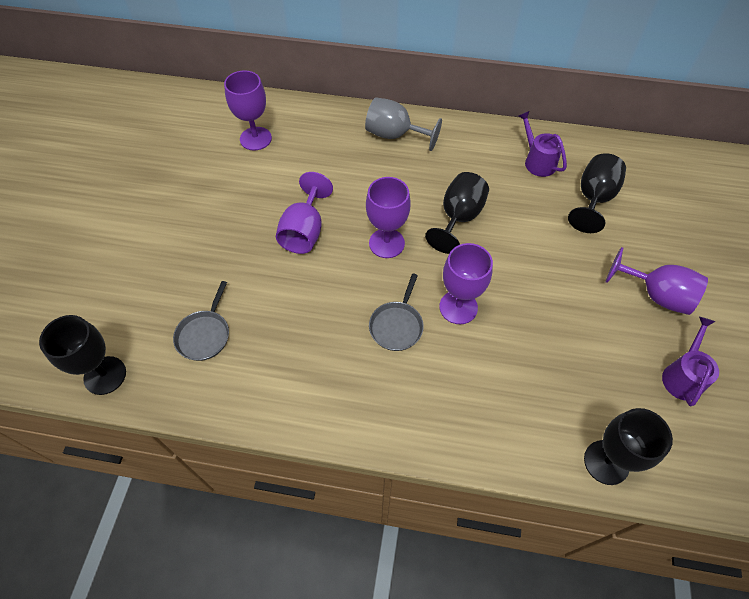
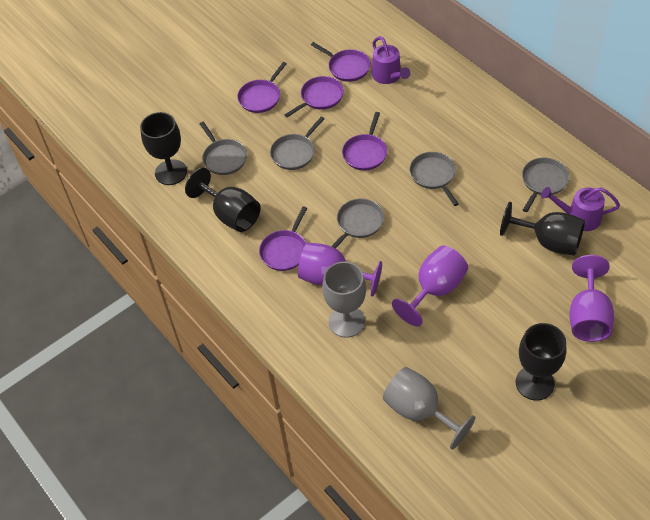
grey goblet: [365,97,442,151] = 1 -> [322,262,366,338] [383,367,475,450] = 2
grey pan: [173,281,229,361] [369,274,424,351] = 2 -> [200,122,247,175] [270,116,325,170] [331,199,384,249] [410,152,458,206] [522,158,569,212] = 5
purple goblet: [224,70,272,151] [276,172,333,254] [366,177,411,258] [439,243,493,324] [605,247,708,315] = 5 -> [298,242,382,297] [392,246,468,327] [569,255,614,342] = 3
purple pan: none = 0 -> [237,62,287,113] [259,206,307,271] [285,76,344,118] [311,42,371,82] [342,112,387,170] = 5

